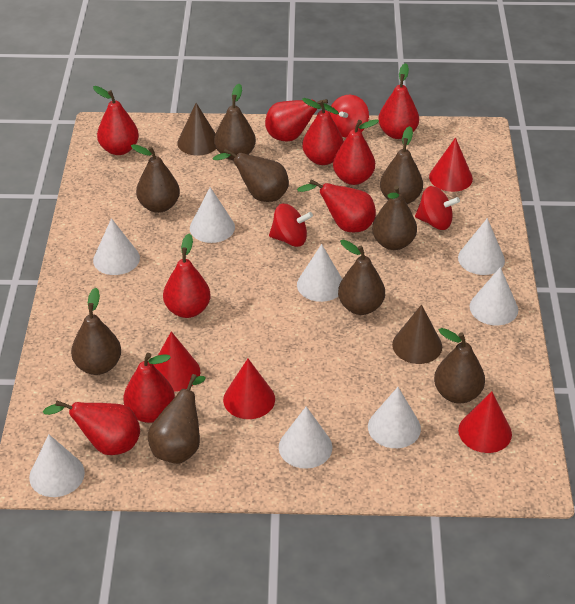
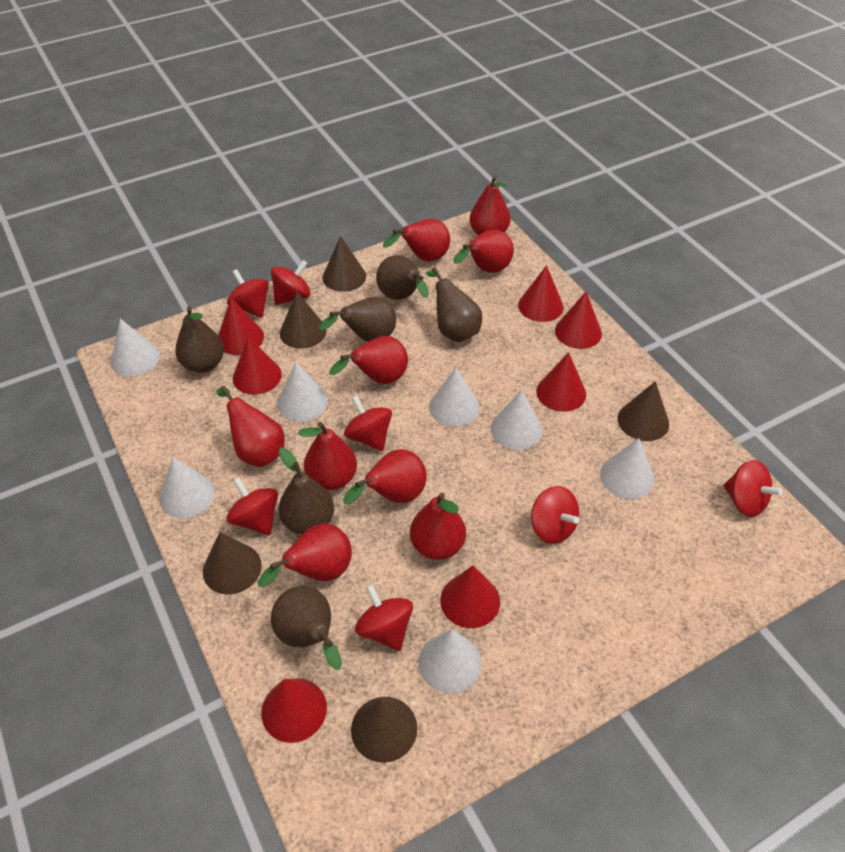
brown cone: [177,103,216,156] [392,304,442,364] = 2 -> [203,532,262,594] [280,292,326,349] [322,236,366,292] [351,697,417,763] [618,381,669,441] = 5
brown pear: [71,288,121,375] [131,144,180,213] [148,374,206,464] [213,149,289,202] [214,84,256,160] [338,240,385,315] [372,185,417,250] [380,126,423,204] [434,328,485,403] = 9 -> [175,306,224,373] [271,586,342,670] [279,448,334,534] [319,297,396,342] [376,255,429,300] [426,267,482,342] = 6
red cone: [153,331,200,392] [223,359,275,419] [429,137,473,192] [458,391,512,453] = 4 -> [218,298,264,355] [233,336,282,395] [261,679,327,743] [440,565,500,628] [518,265,564,322] [536,352,586,412] [555,292,602,349] = 7
red spinning top: [269,204,313,247] [329,95,369,138] [415,186,460,230] = 3 -> [226,477,278,535] [227,269,269,318] [271,260,310,305] [344,396,392,451] [355,584,413,651] [531,486,579,544] [724,460,783,517] = 7
white cone: [29,434,85,497] [93,218,140,275] [190,187,235,243] [279,406,332,469] [297,244,342,302] [368,387,421,448] [458,218,505,275] [470,267,518,325] = 8 -> [111,318,160,377] [159,457,215,518] [278,362,328,421] [418,629,481,693] [429,367,480,427] [491,390,542,450] [600,438,654,499] = 7

